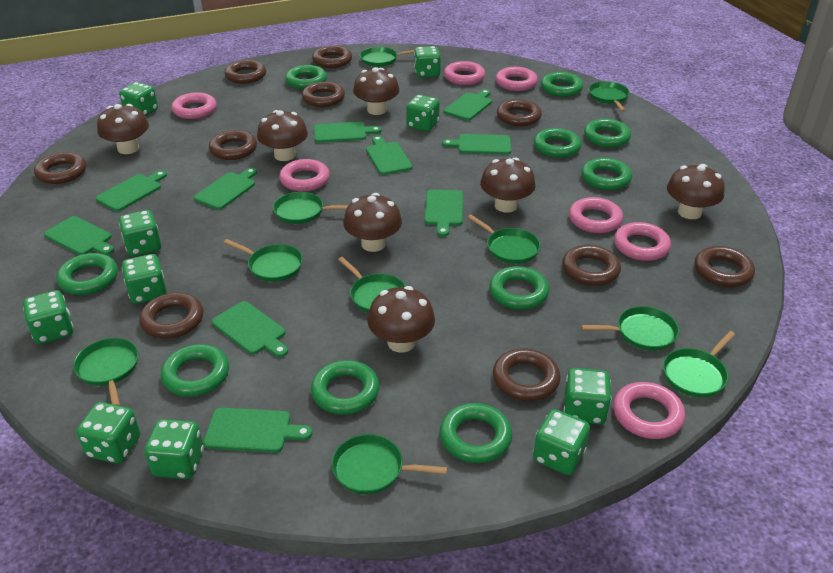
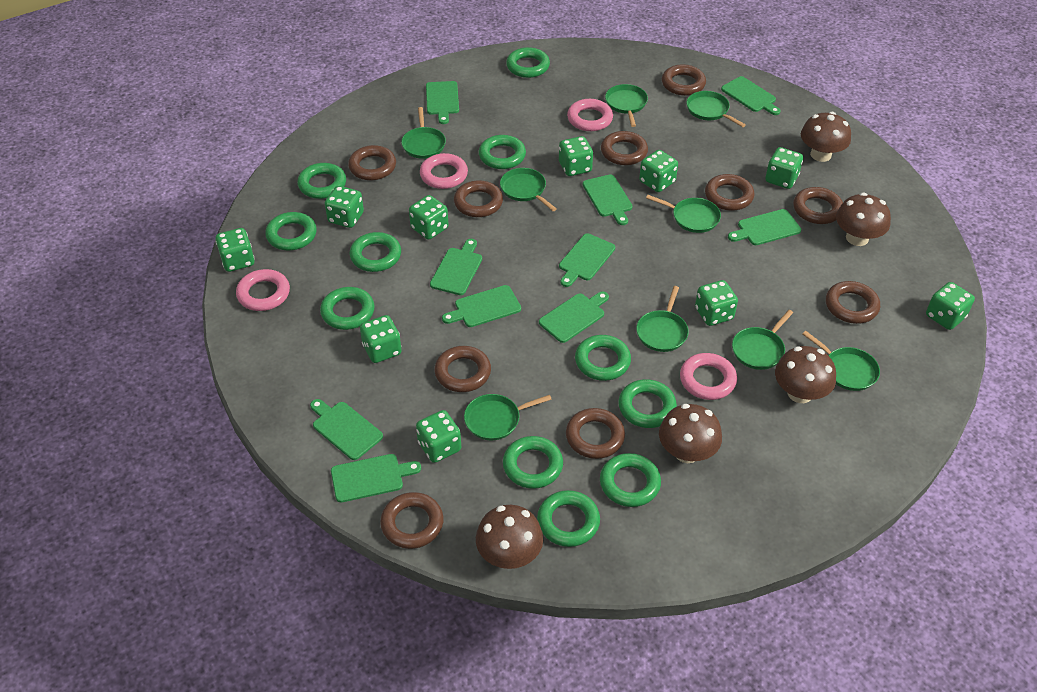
brown mushroom: [97,104,149,154] [257,110,308,161] [343,193,402,252] [353,67,399,115] [367,286,435,352] [480,157,536,213] [667,164,725,219] = 7 -> [476,505,543,569] [659,404,722,463] [775,346,836,403] [801,112,851,162] [836,192,891,246] = 5
green pan: [73,338,138,406] [223,239,303,282] [273,192,349,224] [332,434,448,494] [338,257,406,313] [360,47,414,67] [468,215,541,264] [581,306,679,351] [588,81,630,112] [663,331,735,397] = 10 -> [401,107,446,159] [464,394,552,441] [500,168,557,211] [605,84,648,127] [636,286,689,352] [646,195,721,233] [686,91,746,127] [732,310,793,370] [803,331,880,391] = 9
green ring: [56,253,118,295] [161,344,229,397] [285,65,327,89] [311,360,379,415] [440,403,512,463] [489,266,549,310] [534,128,582,158] [541,72,583,97] [581,158,632,190] [584,119,631,148] = 10 -> [265,212,317,250] [297,163,346,199] [320,287,374,330] [349,232,401,272] [479,135,526,169] [503,436,563,489] [506,47,550,78] [537,490,600,547] [575,335,631,381] [600,453,661,507] [618,379,677,428] = 11
pink ring: [171,92,217,119] [279,159,330,191] [444,61,485,85] [496,67,538,91] [569,197,623,233] [613,382,685,439] [614,222,671,261] = 7 -> [236,269,290,311] [420,153,468,189] [567,99,613,131] [680,353,737,400] = 4

